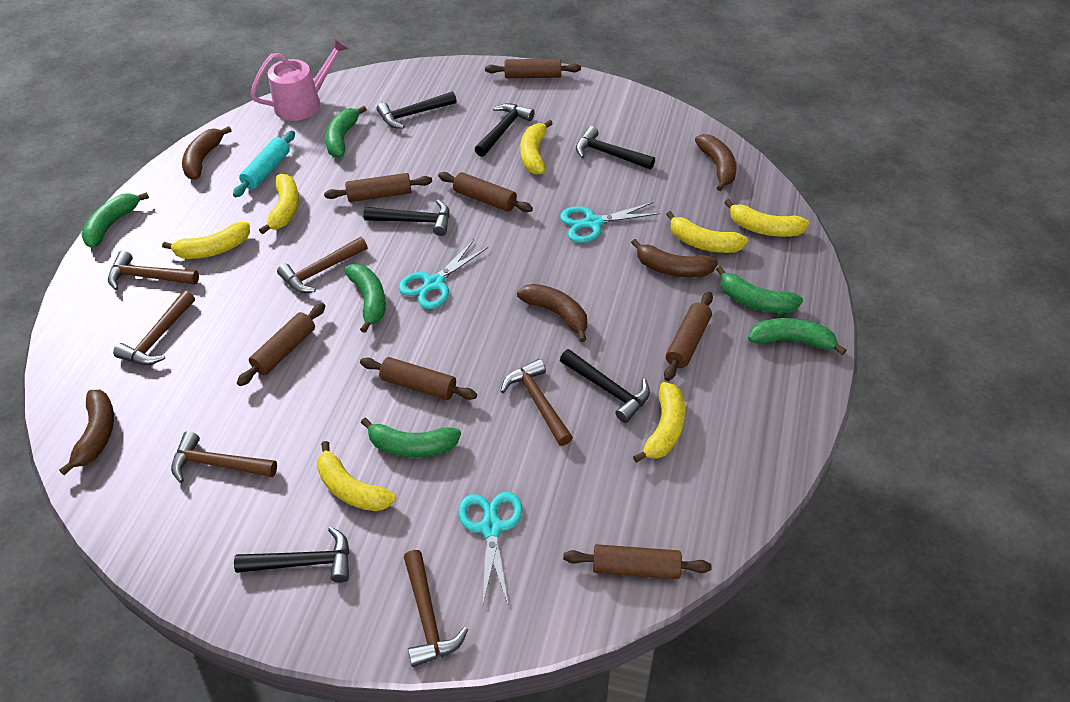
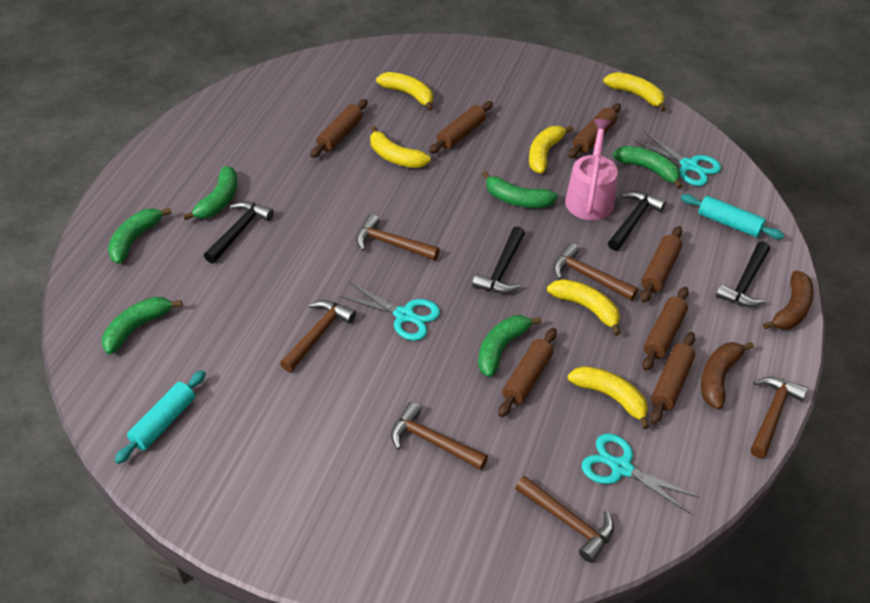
black hammer: [234,527,350,583] [363,200,450,236] [377,92,457,129] [474,103,535,157] [560,349,650,423] [576,126,655,170] = 6 -> [204,201,274,264] [472,227,525,293] [608,191,666,251] [716,241,770,307] = 4
brown banana: [59,390,114,475] [182,126,232,180] [517,284,587,342] [631,239,718,277] [695,134,737,191] = 5 -> [701,342,754,410] [763,270,814,330] = 2
turquoise rolling pin: [233,131,295,197] = 1 -> [114,370,206,464] [681,194,784,239] = 2
yellow banana: [162,222,250,259] [259,174,299,234] [317,441,396,511] [520,120,553,175] [633,382,685,463] [666,211,748,253] [724,199,809,237] = 7 -> [370,126,431,168] [376,72,433,111] [529,126,574,174] [547,279,621,336] [568,366,650,429] [603,72,666,112] = 6

